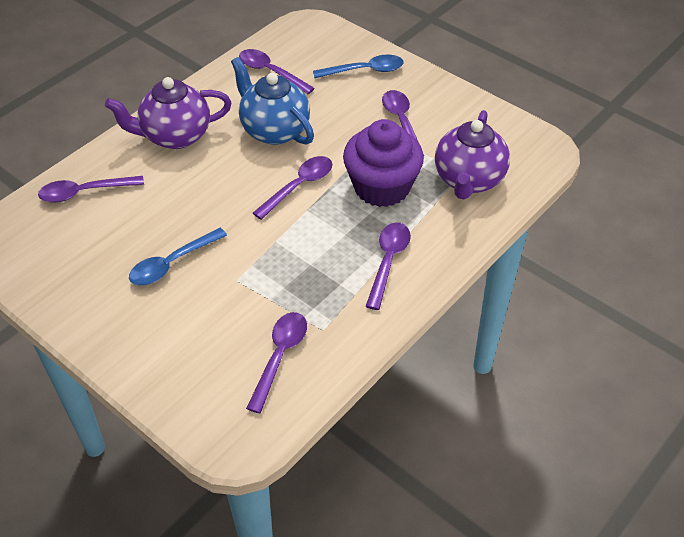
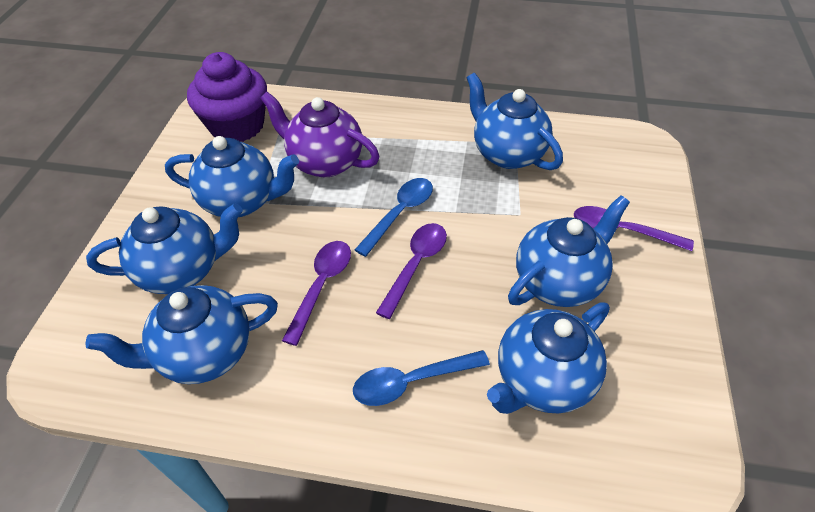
blue teapot: [231,57,314,145] = 1 -> [86,203,243,294] [86,285,278,384] [165,136,299,217] [466,73,563,170] [487,302,610,414] [508,195,630,307] = 6
purple spoon: [38,176,144,203] [239,49,315,94] [246,312,307,413] [253,156,333,220] [365,223,411,310] [382,90,424,156] = 6 -> [282,241,351,346] [376,223,447,319] [574,206,694,251] = 3
purple teapot: [105,77,231,149] [435,110,510,199] = 2 -> [260,92,379,177] = 1

